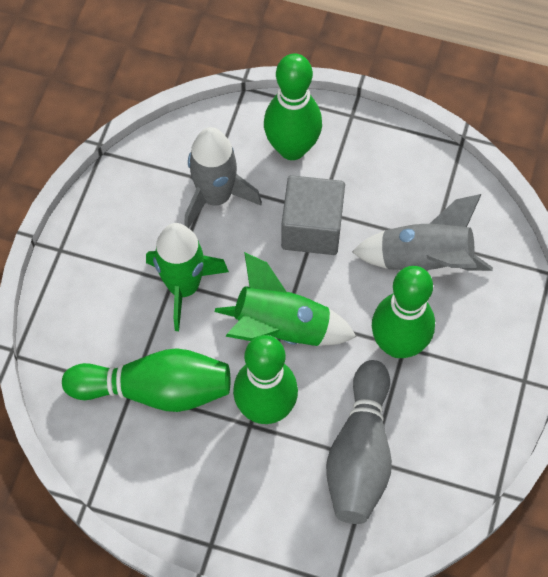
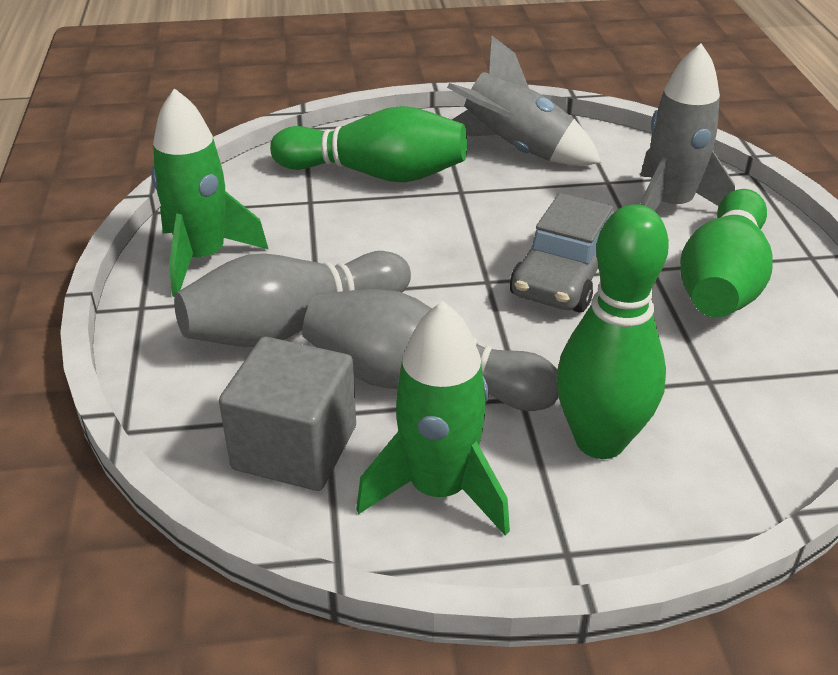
green bowling pin: [62,348,230,412] [233,335,298,424] [264,54,322,160] [372,266,435,358] = 4 -> [270,106,467,182] [556,204,669,459] [680,189,773,318] = 3
grey bowling pin: [326,360,392,524] = 1 -> [174,251,411,347] [302,289,559,411] = 2
grey car: none = 0 -> [510,193,613,312] = 1

